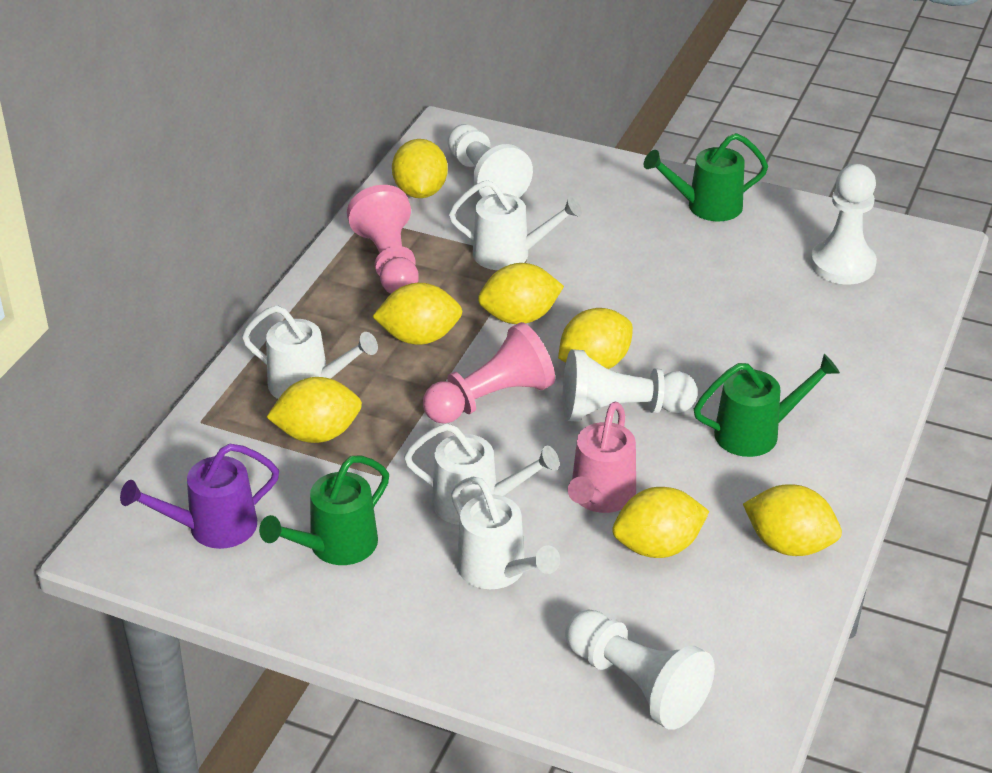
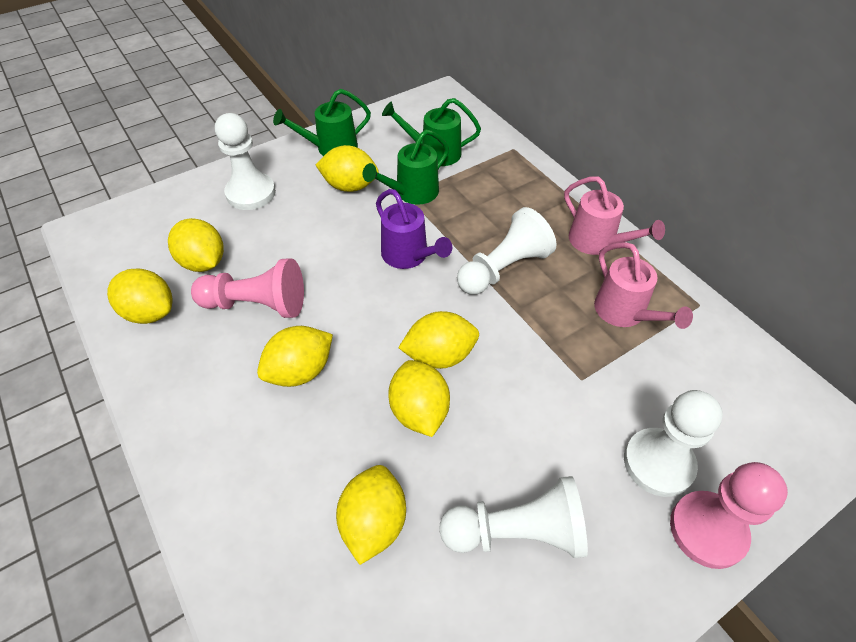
pink watering can: [568,402,636,513] = 1 -> [564,176,665,255] [594,242,693,329] = 2
white watering can: [242,305,378,399] [404,423,559,525] [449,180,582,270] [451,477,560,589] = 4 -> none = 0

